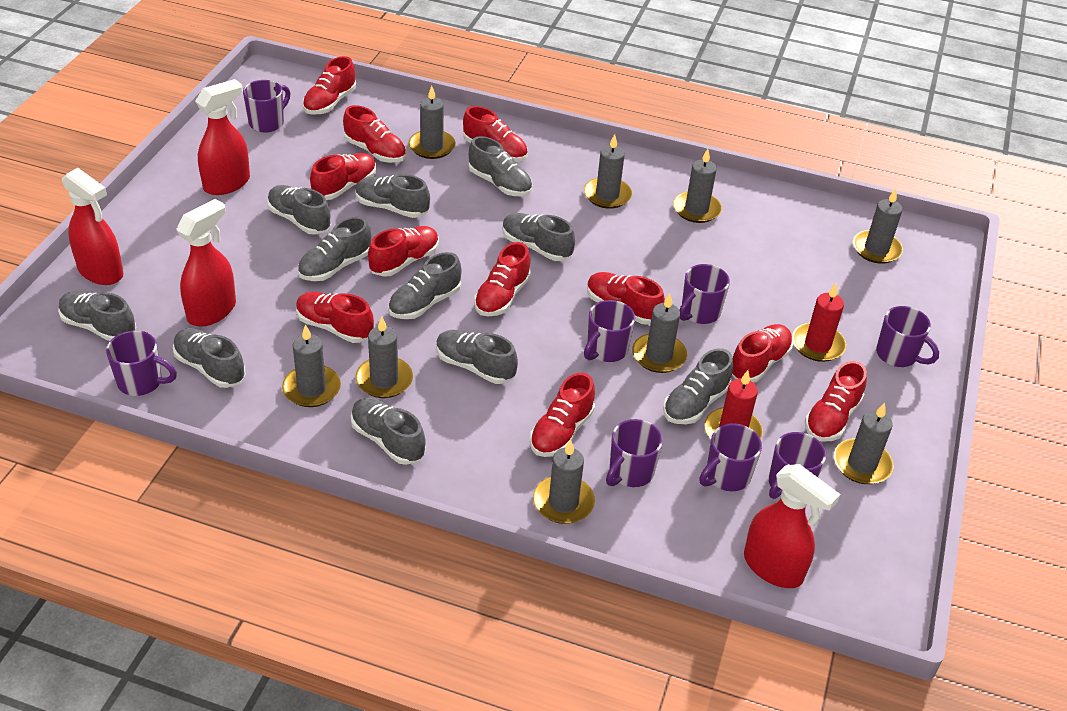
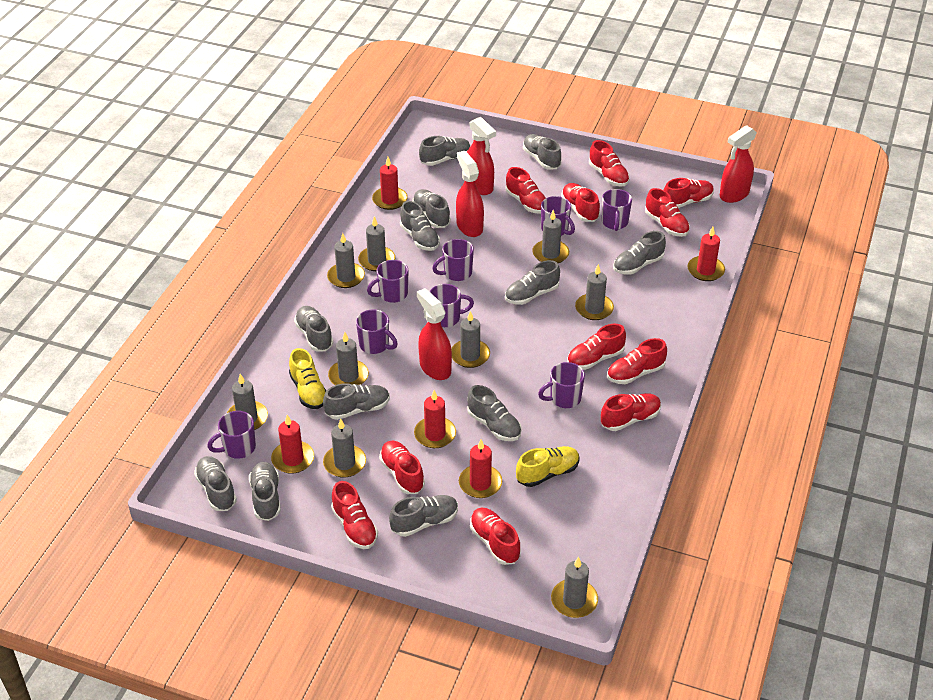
grey shoe: [58,291,136,341] [173,328,246,388] [267,185,331,235] [297,217,371,281] [351,398,426,465] [355,174,430,218] [388,252,461,319] [436,330,518,384] [469,136,532,196] [502,213,575,261] [663,348,733,424] = 11 -> [194,456,237,511] [249,462,281,521] [294,306,333,351] [323,383,390,420] [389,495,458,537] [400,201,440,251] [412,189,451,228] [419,136,470,166] [467,385,521,441] [505,260,560,305] [523,134,561,170] [613,231,666,275] = 12
red candle: [704,370,763,439] [792,283,846,362] = 2 -> [271,415,314,474] [372,157,408,210] [414,390,456,448] [459,439,502,498] [687,227,725,281] = 5
yellow shoe: none = 0 -> [289,348,326,409] [516,446,580,487] = 2

